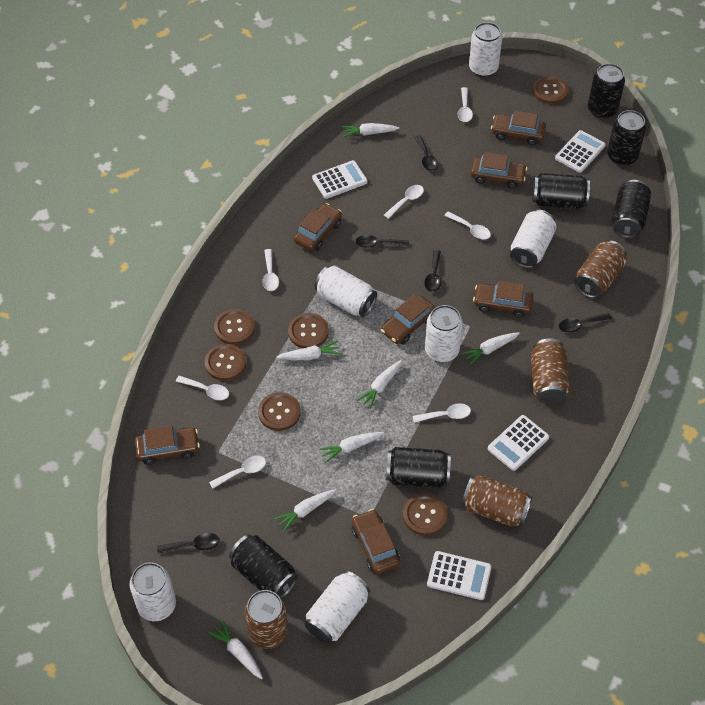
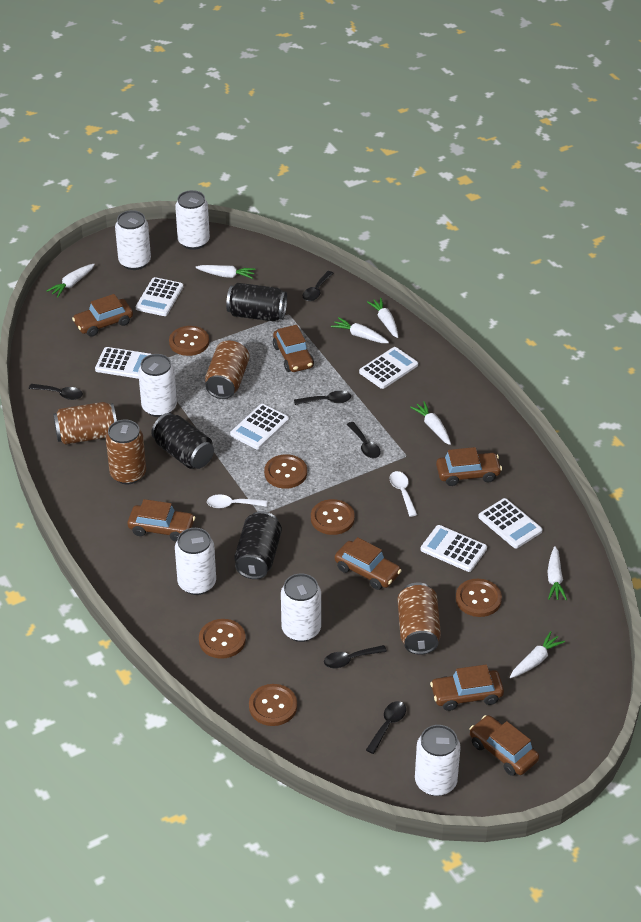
black can: [229,534,298,598] [386,447,451,488] [532,173,590,209] [588,63,625,119] [607,110,646,166] [612,180,651,238] = 6 -> [151,413,214,469] [226,283,287,321] [234,511,282,579] = 3
black spoon: [157,533,220,554] [356,235,409,248] [414,135,438,171] [425,250,441,292] [559,313,612,333] = 5 -> [29,384,83,400] [294,391,351,405] [303,271,333,301] [324,645,387,668] [347,422,381,458] [366,701,406,754] = 6
white calculator: [312,160,368,199] [427,551,492,600] [488,415,549,471] [555,130,606,173] = 4 -> [95,347,151,379] [136,277,183,316] [230,404,289,449] [359,347,418,389] [421,525,487,572] [478,498,543,548] = 6
white spoon: [176,376,229,400] [209,456,266,489] [262,249,279,291] [384,185,424,219] [413,403,471,423] [444,211,491,240] [458,87,473,122] = 7 -> [207,494,267,508] [390,471,417,517] = 2

